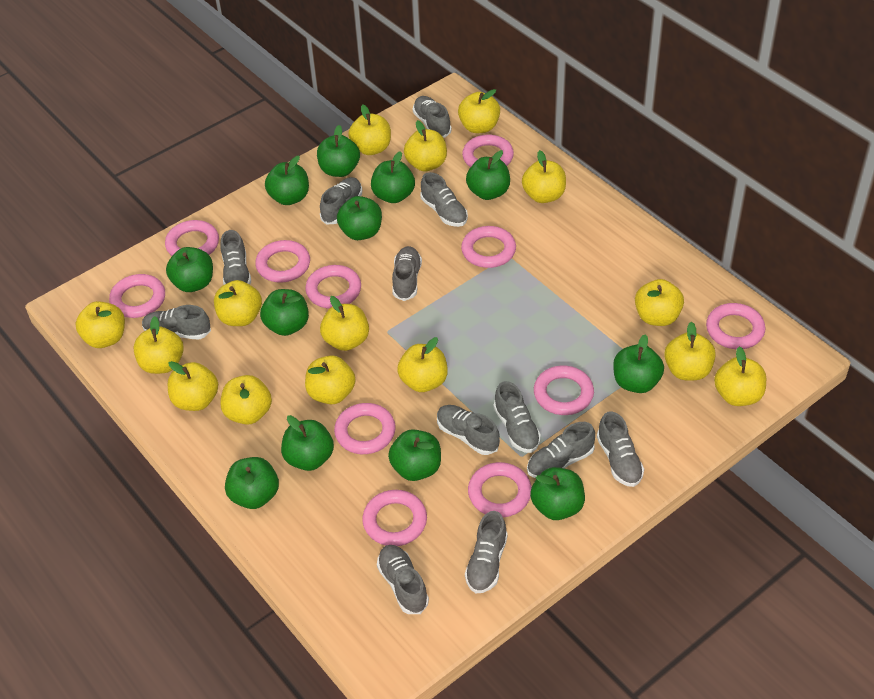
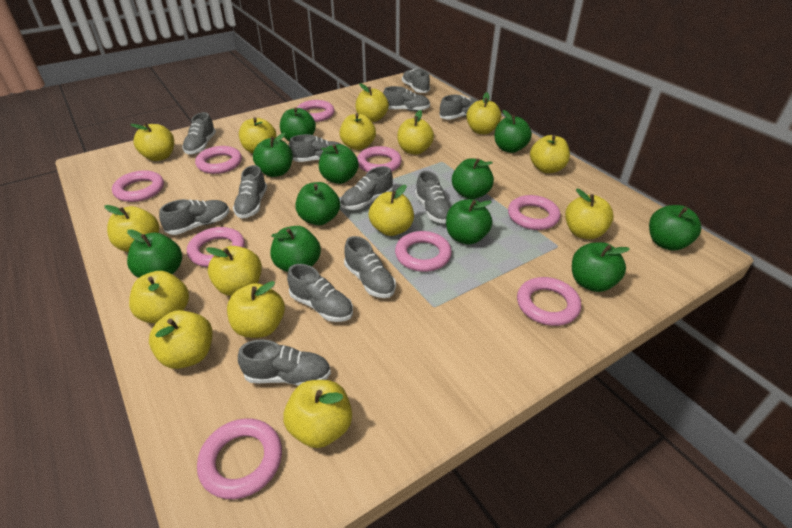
green apple: [166,247,213,292] [225,457,279,509] [260,289,309,336] [265,156,309,205] [281,415,334,471] [317,125,360,177] [337,196,382,240] [371,151,415,203] [388,429,441,481] [466,150,510,200] [530,467,585,520] [613,334,664,393] = 12 -> [127,229,182,278] [253,133,293,177] [270,226,321,272] [280,107,316,142] [295,182,340,225] [319,144,359,184] [446,199,492,244] [452,158,494,199] [494,110,532,153] [572,242,630,292] [649,205,701,251] = 11
pink ring: [109,274,165,318] [165,220,219,256] [255,240,310,283] [305,265,361,309] [334,403,396,454] [362,490,427,546] [461,226,516,268] [462,134,514,167] [468,462,532,518] [534,366,594,415] [706,303,765,349] = 11 -> [112,170,164,202] [187,227,245,267] [195,146,242,174] [197,418,282,499] [297,100,335,122] [357,146,402,172] [395,231,452,272] [508,195,561,230] [517,277,581,326] = 9

